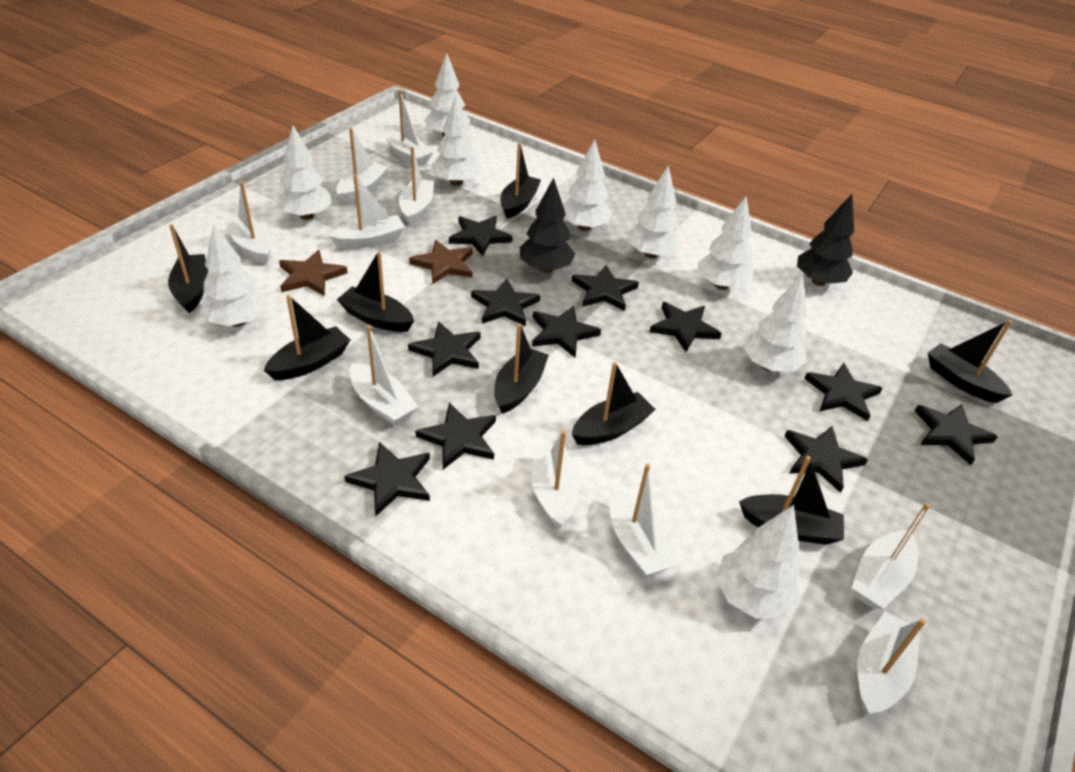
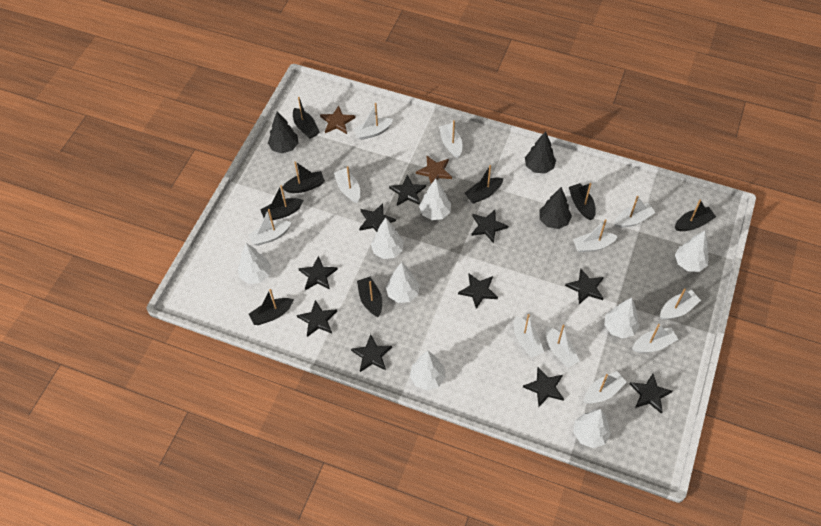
black star: [344,442,430,516] [408,321,481,377] [416,403,496,470] [449,216,513,256] [471,278,540,326] [532,306,601,358] [572,265,639,311] [650,302,722,352] [785,426,868,493] [804,363,883,421] [915,404,998,465] = 11 -> [297,300,337,337] [298,256,338,290] [351,334,392,372] [359,203,396,232] [389,175,426,206] [458,274,498,309] [471,210,508,243] [523,367,564,407] [565,269,604,304] [630,374,673,414] = 10
black tree: [520,177,575,273] [797,194,854,286] = 2 -> [268,111,298,153] [525,131,556,174] [539,187,572,229] = 3
white boat: [224,181,272,264] [329,174,405,249] [336,128,388,204] [349,325,418,426] [385,90,433,166] [399,147,434,225] [532,431,579,529] [610,463,677,577] [852,503,930,609] [857,611,926,715] = 10 -> [248,209,291,246] [334,166,360,203] [353,103,393,140] [439,120,462,158] [514,314,544,358] [546,325,580,368] [573,219,618,252] [584,371,627,404] [614,196,656,228] [632,324,678,353] [660,288,701,320] = 11
white tree: [200,224,266,327] [276,126,331,220] [425,53,470,137] [431,96,481,186] [563,140,612,231] [628,165,682,259] [697,196,754,290] [716,505,800,619] [743,274,807,372] = 9 -> [238,243,271,284] [371,218,404,259] [386,262,420,303] [410,351,446,390] [419,179,451,220] [573,409,611,448] [604,298,639,339] [675,231,709,272] = 8

